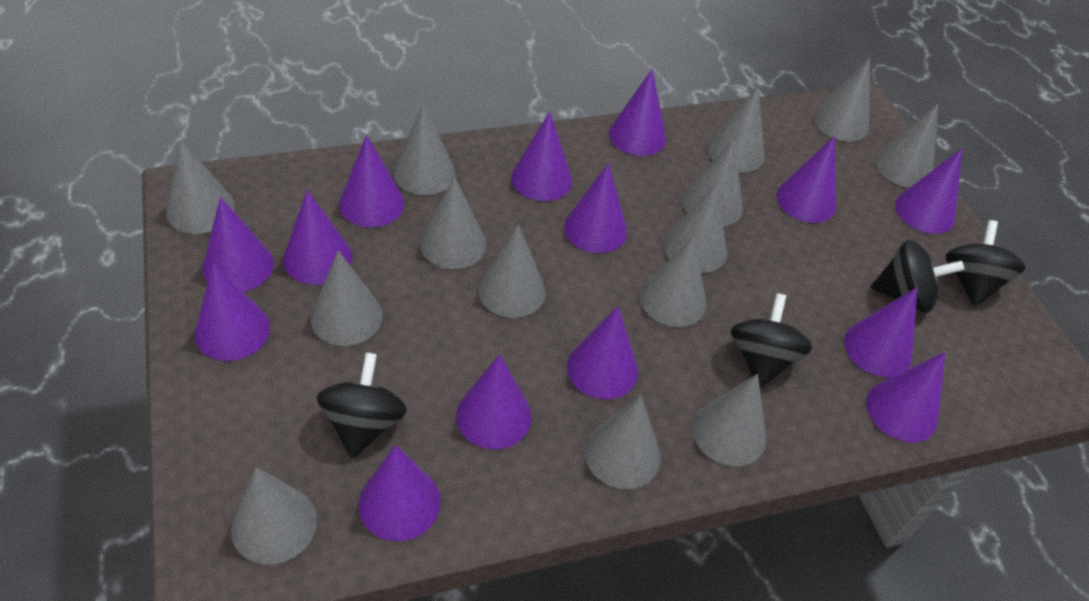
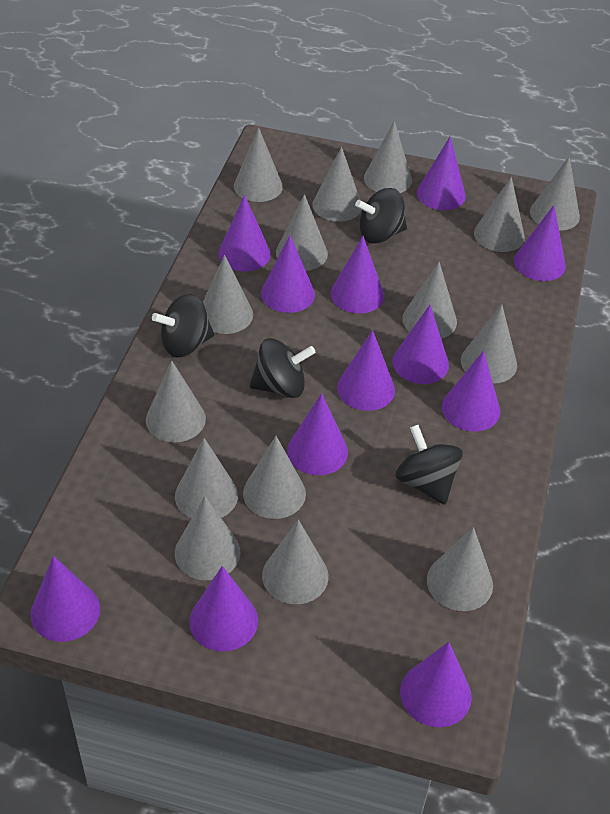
grey cone: [166,139,235,234] [231,467,317,565] [310,250,383,346] [393,104,455,195] [420,177,486,269] [478,225,546,318] [585,396,661,489] [640,236,706,327] [664,183,727,273] [682,139,743,227] [693,374,766,467] [707,87,765,172] [814,58,870,141] [875,104,938,188] = 14 -> [146,360,206,442] [175,438,238,518] [175,496,240,580] [203,255,253,334] [234,128,283,202] [243,436,306,519] [262,520,329,604] [276,194,328,271] [312,147,362,222] [364,121,412,193] [402,262,457,339] [427,527,493,611] [461,304,517,384] [474,177,525,252] [530,156,580,231] = 15
purple cone: [195,263,270,361] [202,197,274,292] [283,190,352,285] [339,135,405,227] [359,445,441,541] [456,354,532,449] [511,112,572,201] [564,163,627,253] [567,306,638,400] [609,69,666,156] [777,136,836,223] [844,287,917,377] [866,352,946,443] [895,148,963,234] = 14 -> [30,556,100,642] [189,566,258,651] [218,195,271,271] [261,235,315,313] [287,393,348,475] [331,236,384,313] [337,330,395,411] [392,305,449,384] [400,642,472,727] [417,137,466,210] [442,351,500,432] [514,205,566,281] = 12

